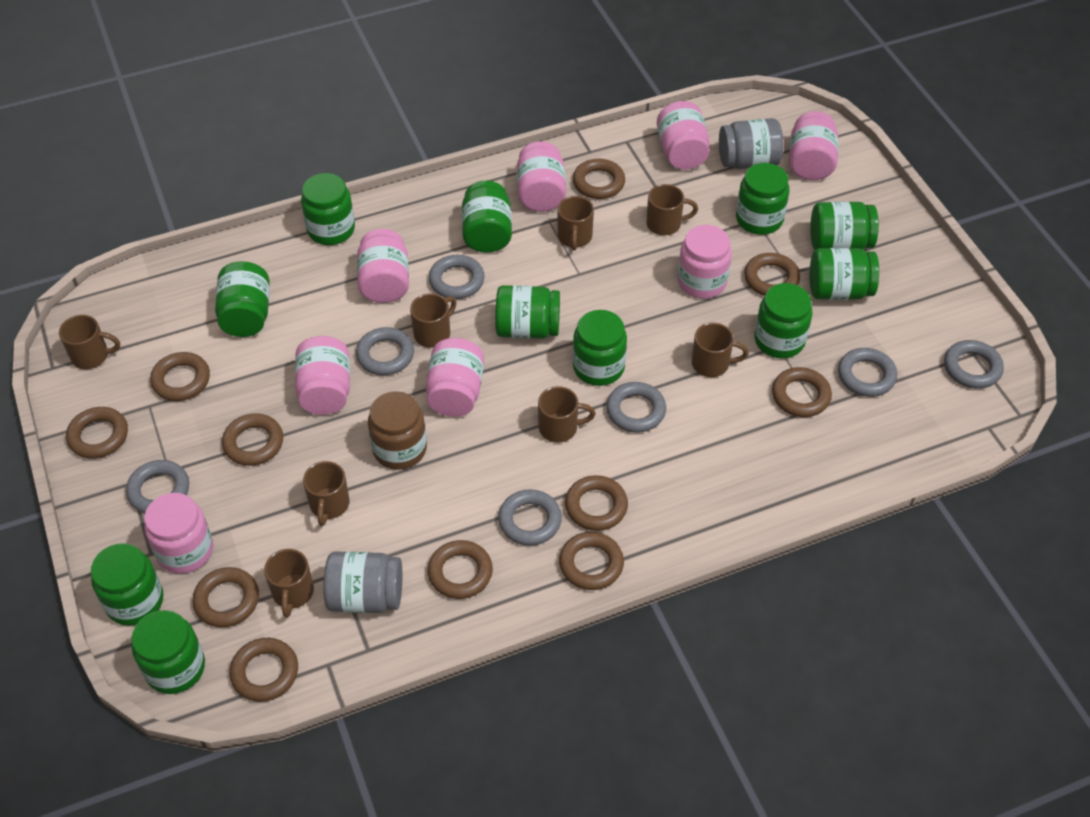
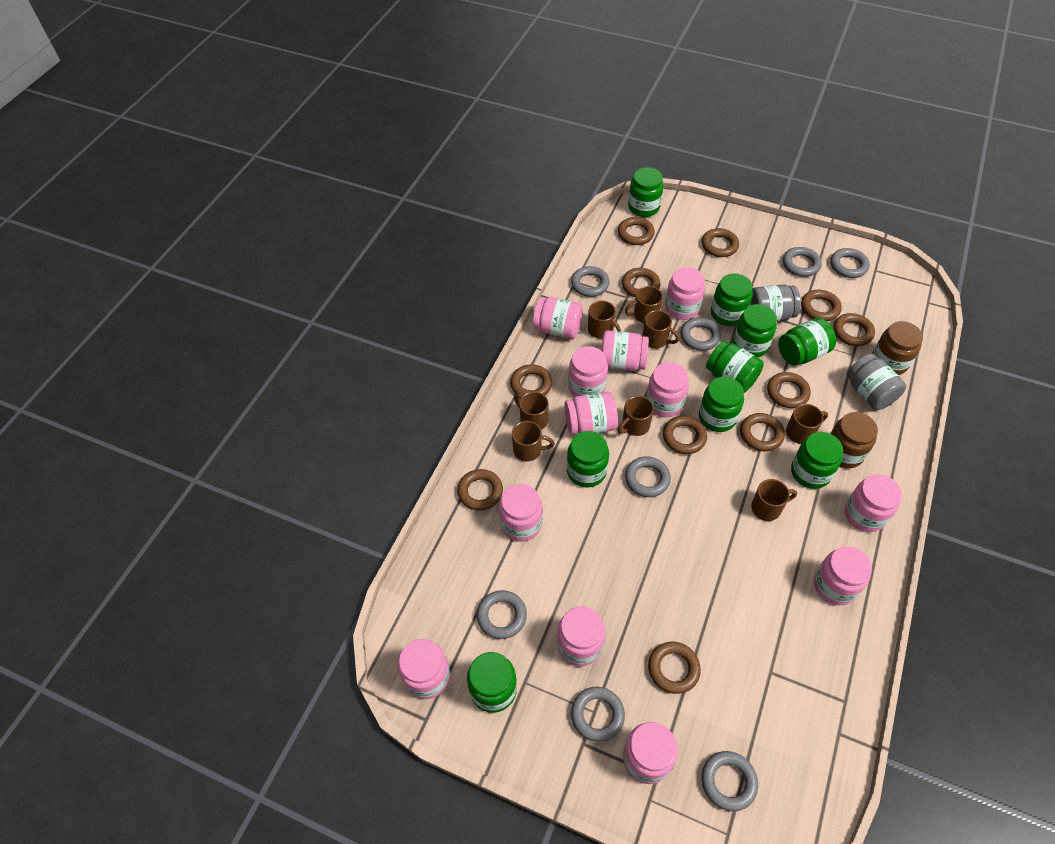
brown jar: [368,391,427,470] = 1 -> [830,412,878,468] [872,321,923,375] = 2
green jar: [91,543,164,626] [132,610,205,694] [215,261,270,337] [301,173,355,245] [462,181,512,253] [495,285,560,339] [573,310,627,386] [736,163,789,235] [754,283,812,359] [810,202,879,250] [810,248,879,300] = 11 -> [467,652,517,713] [567,431,609,487] [628,167,663,217] [699,377,744,432] [706,341,764,393] [711,273,753,326] [733,304,777,357] [778,318,836,366] [791,432,843,489] = 9
grey ring: [126,460,189,513] [356,327,414,375] [429,255,485,299] [498,489,562,546] [606,382,666,433] [838,348,897,397] [944,340,1004,389] = 7 -> [477,590,527,639] [571,266,610,297] [571,687,625,742] [625,456,671,497] [680,317,721,351] [701,751,758,811] [783,247,822,277] [830,248,870,278] = 8
pink jar: [144,493,213,574] [295,336,350,415] [357,229,409,303] [426,338,484,417] [517,141,566,212] [657,101,710,170] [678,225,732,299] [789,111,838,180] = 8 -> [398,639,450,699] [499,484,543,541] [533,297,583,339] [557,607,605,667] [565,392,618,435] [568,346,608,397] [601,330,649,371] [623,722,678,784] [646,362,689,417] [665,267,705,320] [814,546,872,606] [845,474,902,532] = 12

